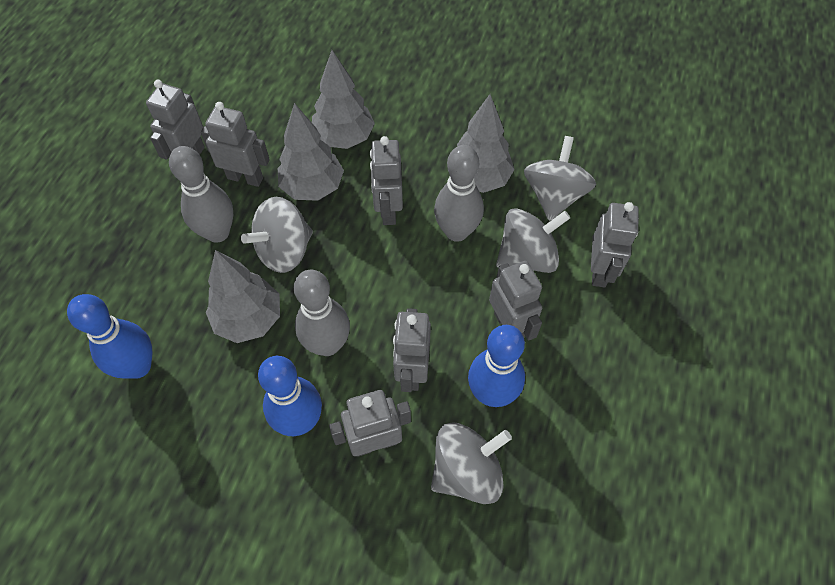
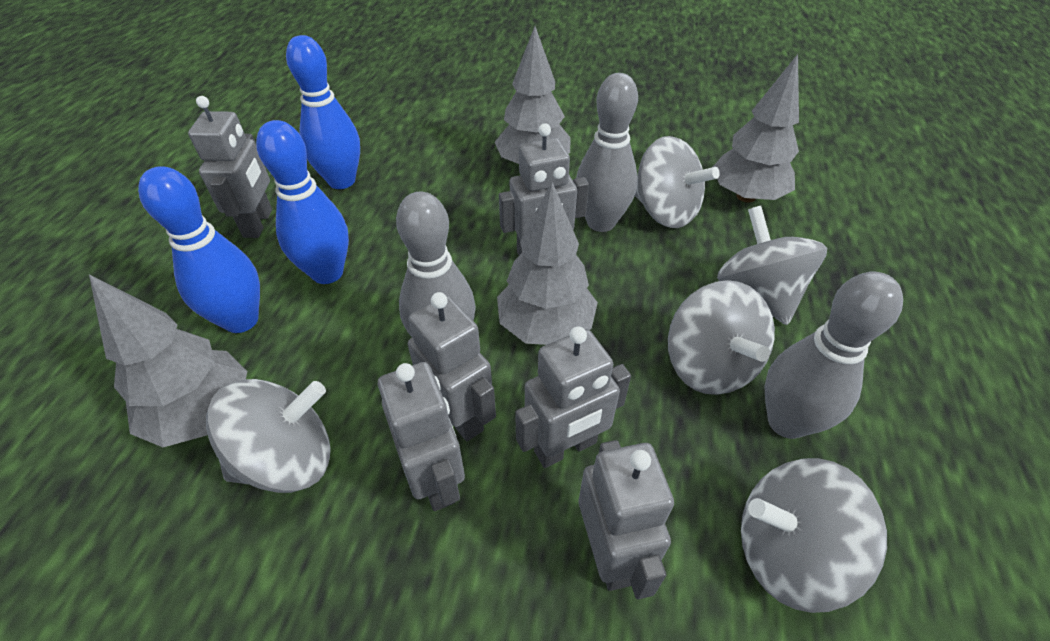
grey robot: [146,80,205,160] [201,102,270,187] [329,390,411,457] [370,136,403,225] [393,308,431,392] [489,261,542,341] [591,202,639,287] = 7 -> [188,96,272,238] [378,362,465,511] [408,292,496,441] [499,123,589,255] [515,327,631,468] [579,440,674,599] = 6
grey spinning top: [241,197,313,273] [431,422,512,504] [496,208,570,273] [524,136,596,221] = 4 -> [206,379,331,493] [635,136,720,228] [668,280,775,395] [717,206,827,325] [741,458,887,613] = 5

